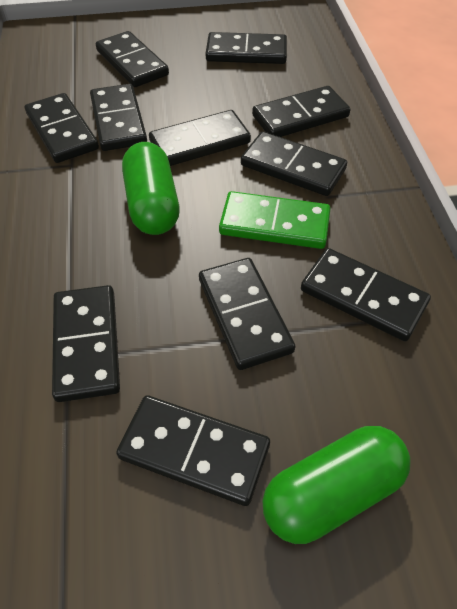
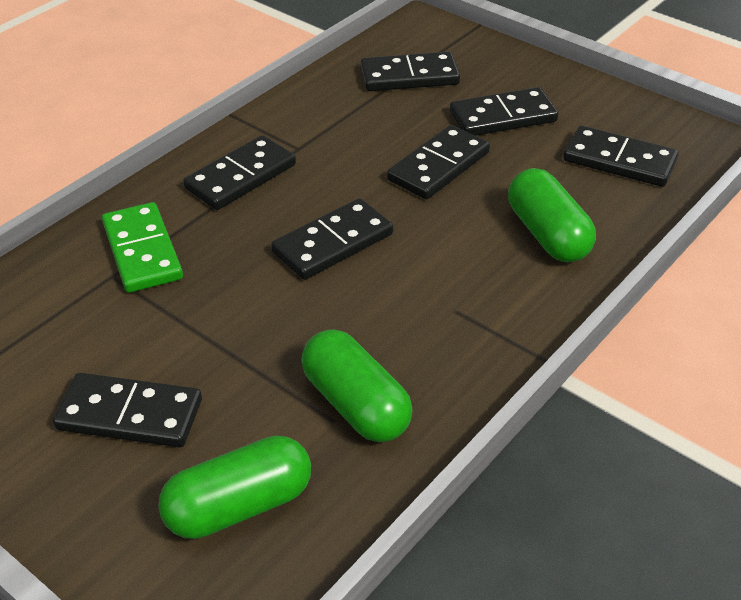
black domino: [25,93,99,163] [52,285,120,402] [90,84,147,151] [96,31,169,87] [116,395,270,506] [149,110,251,166] [199,258,295,370] [206,32,287,64] [241,131,347,196] [252,86,350,137] [301,248,431,341] = 11 -> [53,373,202,447] [183,135,296,210] [271,198,393,280] [361,52,460,91] [387,125,490,200] [450,87,558,136] [563,126,679,187] = 7
green capsule: [122,142,179,235] [263,426,411,544] = 2 -> [158,435,311,539] [301,329,413,442] [508,168,596,262] = 3

